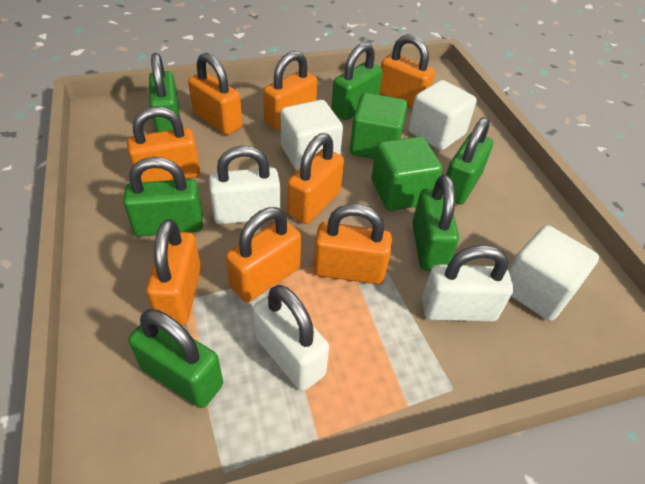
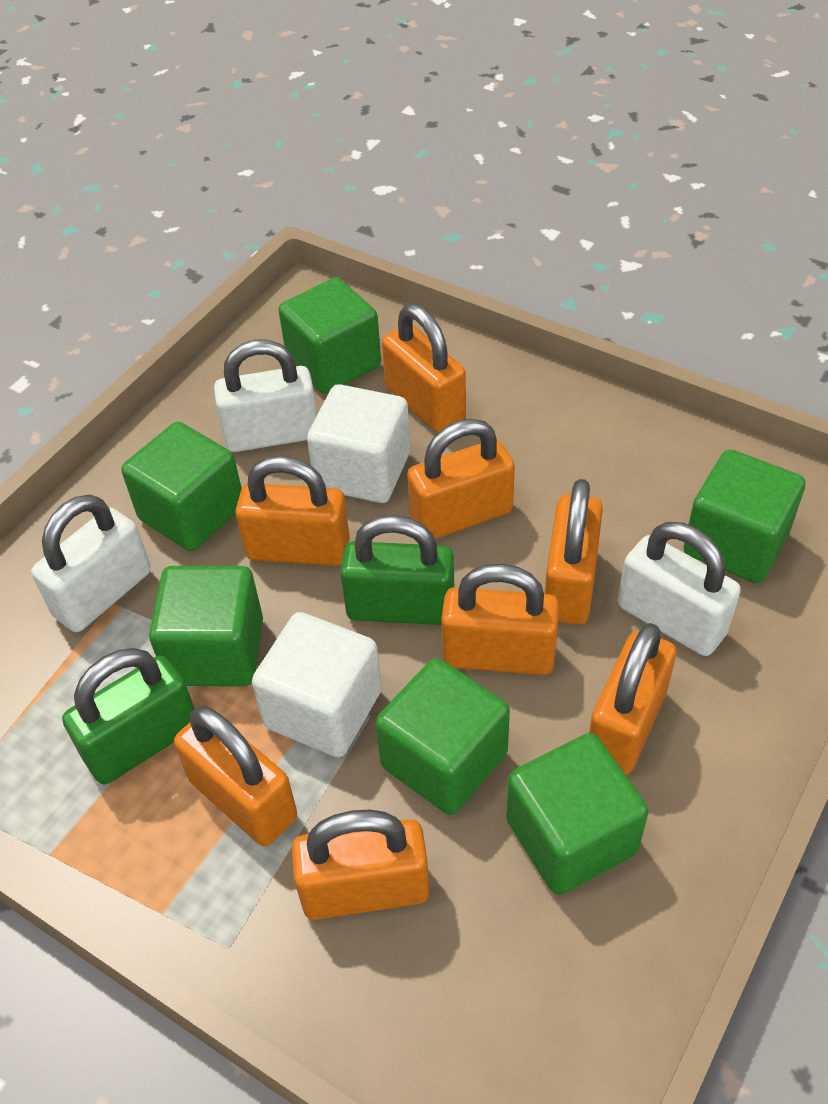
green cube: [350,93,407,159] [372,136,442,211] = 2 -> [121,422,242,551] [149,566,263,686] [278,278,381,394] [375,658,510,815] [506,733,649,895] [683,449,805,583] = 6
green padlock: [123,157,203,236] [128,309,223,408] [149,53,180,132] [331,42,383,120] [412,175,459,271] [446,117,493,204] = 6 -> [62,648,195,784] [340,515,454,625] = 2
white cube: [281,100,343,171] [408,80,477,150] [509,225,599,321] = 3 -> [252,612,382,757] [307,384,410,503] = 2

